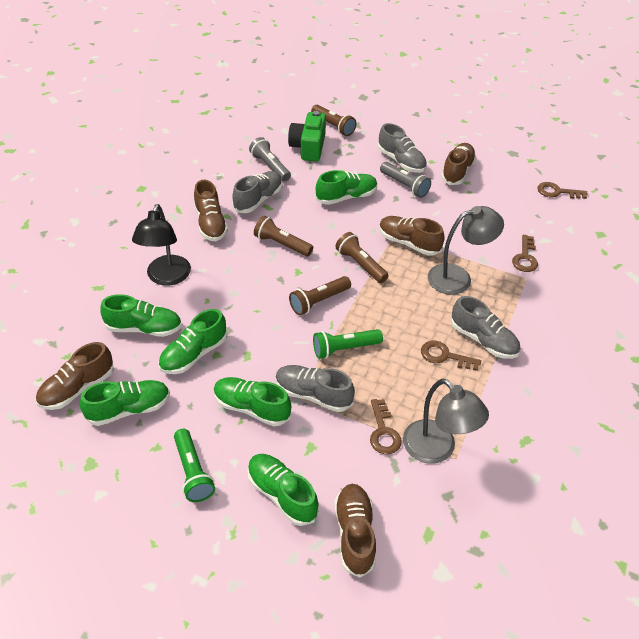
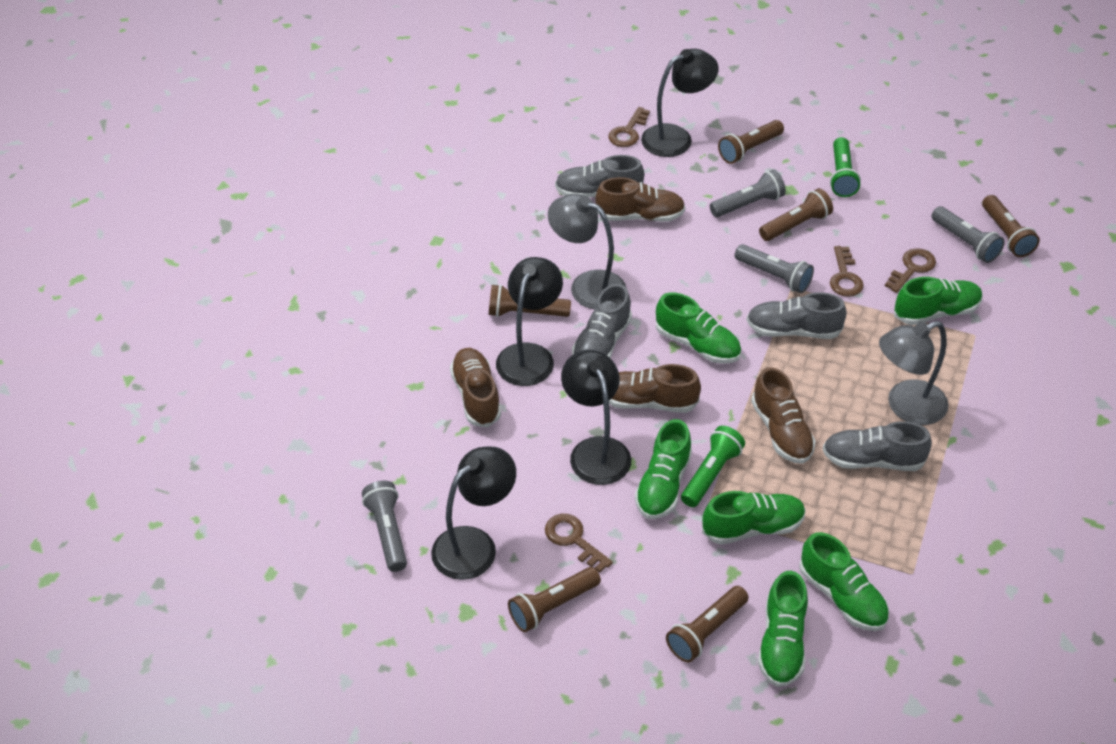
black lamp: [132,204,191,286] = 1 -> [431,446,516,580] [496,257,563,386] [561,350,631,485] [641,49,719,157] = 4
brown flashlight: [254,216,313,256] [289,276,351,315] [311,105,357,136] [336,232,389,283] = 4 -> [489,284,571,317] [508,567,601,632] [666,586,749,662] [718,120,784,164] [759,188,833,241] [982,195,1040,257] = 6
brown shoe: [36,342,114,410] [194,180,228,241] [334,484,376,578] [379,216,445,256] [441,143,476,185] = 5 -> [450,348,501,428] [595,177,685,222] [609,364,701,413] [751,367,816,464] = 4
green camera: [288,111,326,161] = 1 -> none = 0
grey flashlight: [249,137,291,182] [380,162,431,198] = 2 -> [362,481,407,572] [710,170,786,217] [735,244,814,293] [932,206,1005,263] = 4

